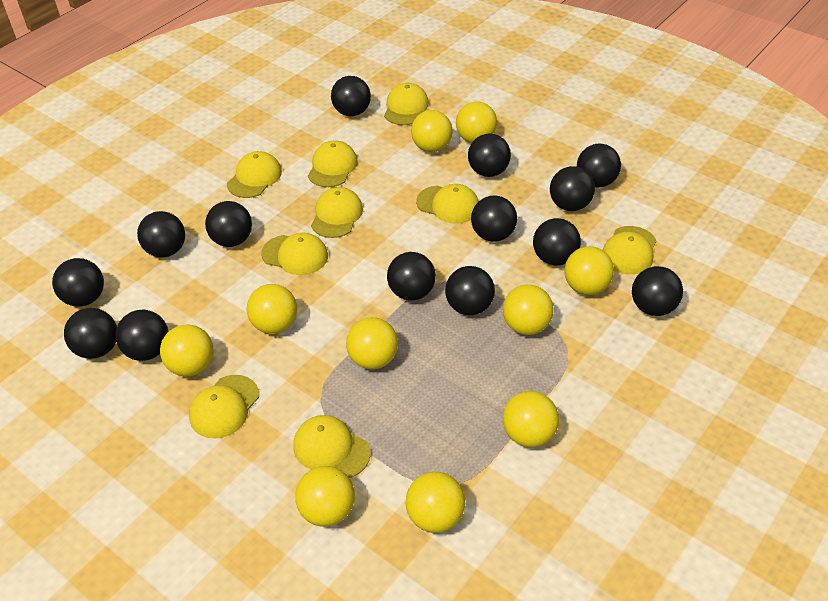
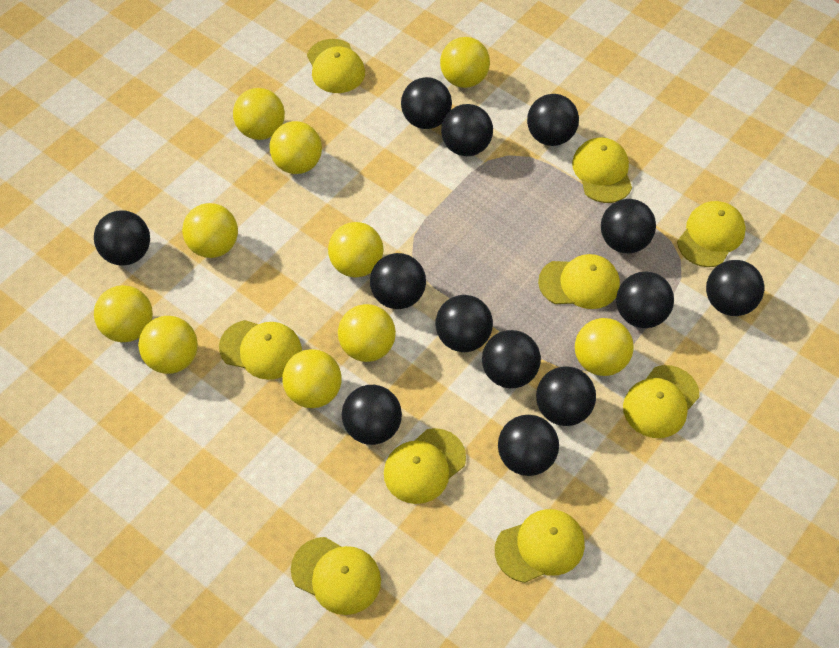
black ball: [52,258,104,307] [64,308,117,359] [115,310,168,361] [137,211,185,258] [205,201,252,247] [331,76,371,116] [387,252,436,300] [445,266,495,315] [468,133,511,177] [471,195,517,242] [533,218,581,265] [550,166,595,211] [577,143,621,188] [632,266,683,316] = 14 -> [94,210,150,266] [342,385,402,445] [370,253,426,309] [401,77,452,129] [435,295,493,352] [441,104,493,156] [482,330,541,388] [498,415,559,476] [527,94,579,146] [536,366,596,426] [601,199,656,253] [616,272,674,328] [706,260,764,316] = 13

